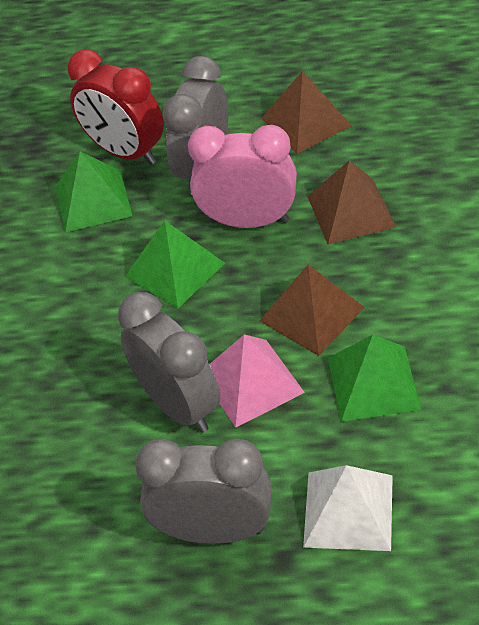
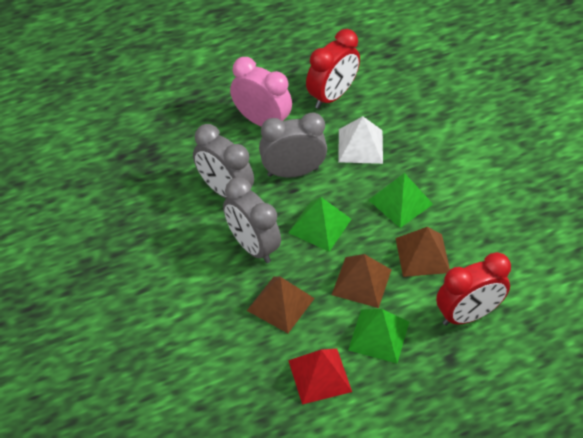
pink pyramid: [209,334,305,428] = 1 -> none = 0
red clock: [67,49,164,165] = 1 -> [306,29,360,109] [436,252,511,326] = 2
red pyramid: none = 0 -> [288,349,352,405] = 1

